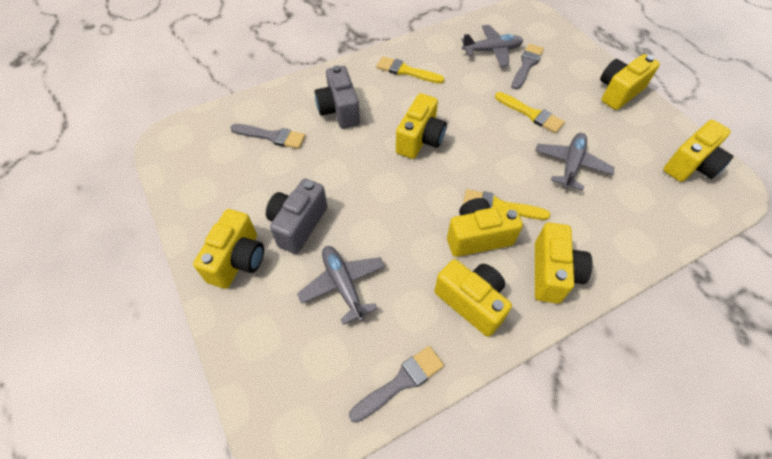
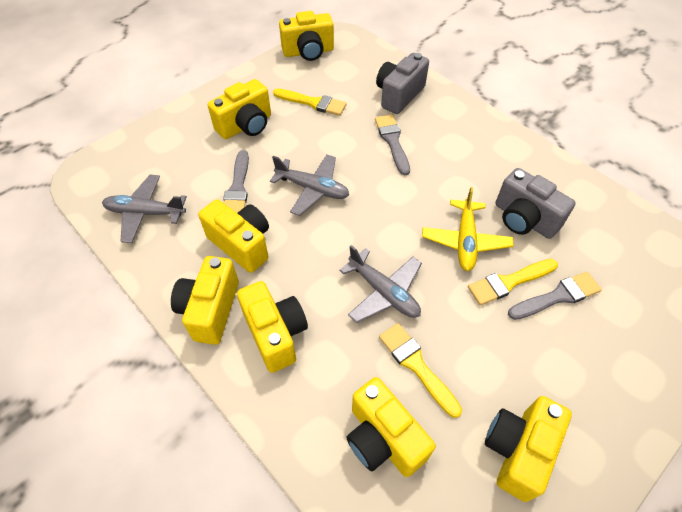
yellow plane: none = 0 -> [422,187,514,271] = 1

